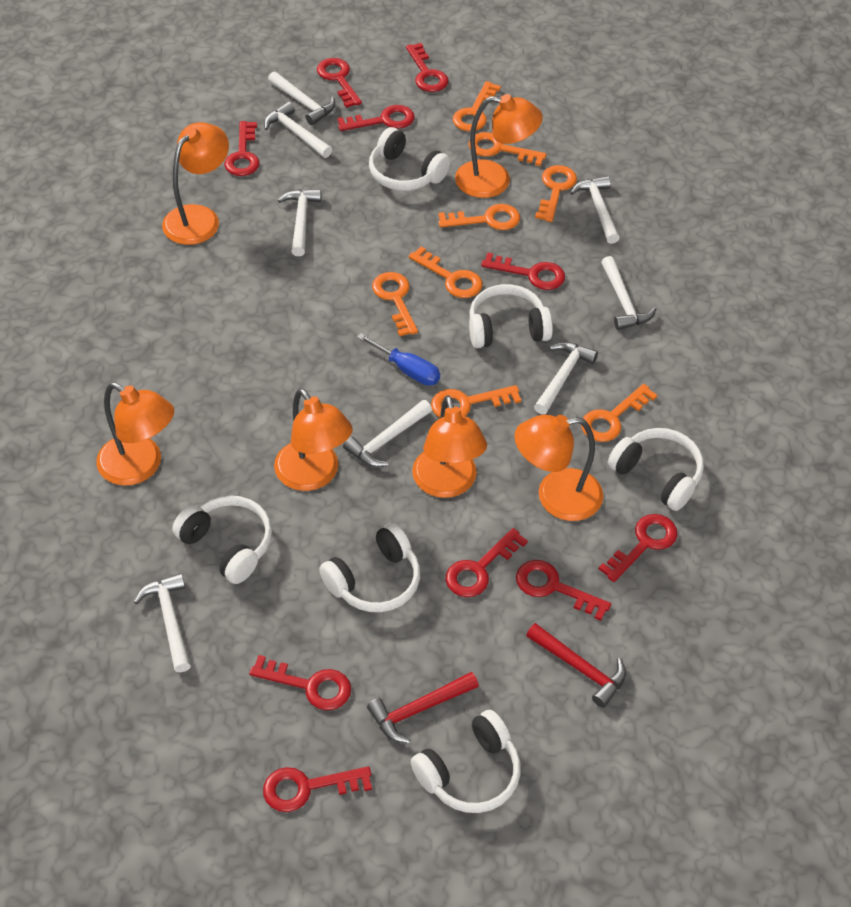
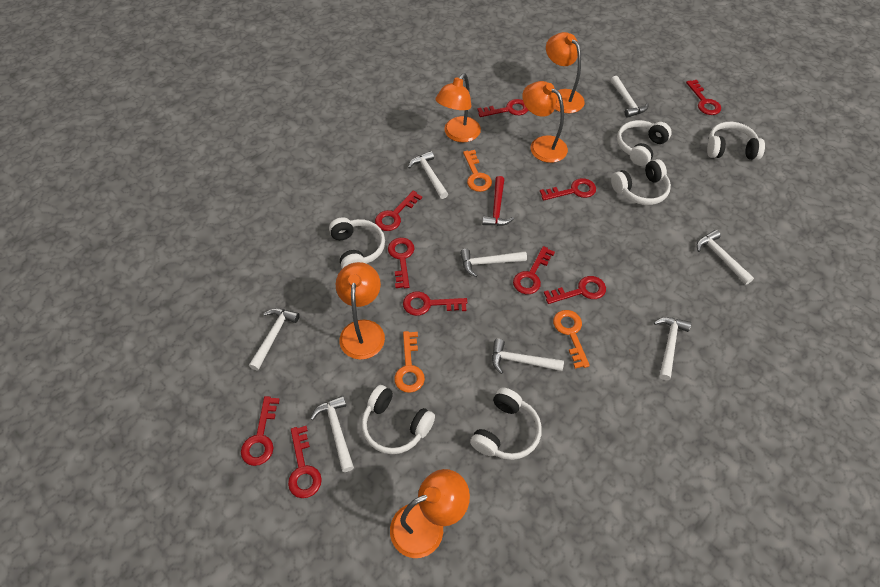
blue screwdriver: [357,333,440,386] = 1 -> none = 0
orange key: [372,272,418,336] [409,246,483,298] [431,385,521,418] [439,204,520,230] [453,81,501,131] [469,132,546,166] [535,165,577,222] [581,384,657,442] = 8 -> [394,331,425,393] [463,150,492,192] [553,310,590,369] = 3
orange lamp: [96,382,174,486] [162,122,229,245] [274,388,353,491] [412,395,487,498] [455,94,543,198] [514,415,604,521] = 6 -> [336,262,385,360] [390,469,470,558] [435,74,481,142] [522,81,568,163] [546,32,585,113] = 5
red hammer: [367,672,479,743] [526,623,626,708] = 2 -> [482,176,514,226] = 1

